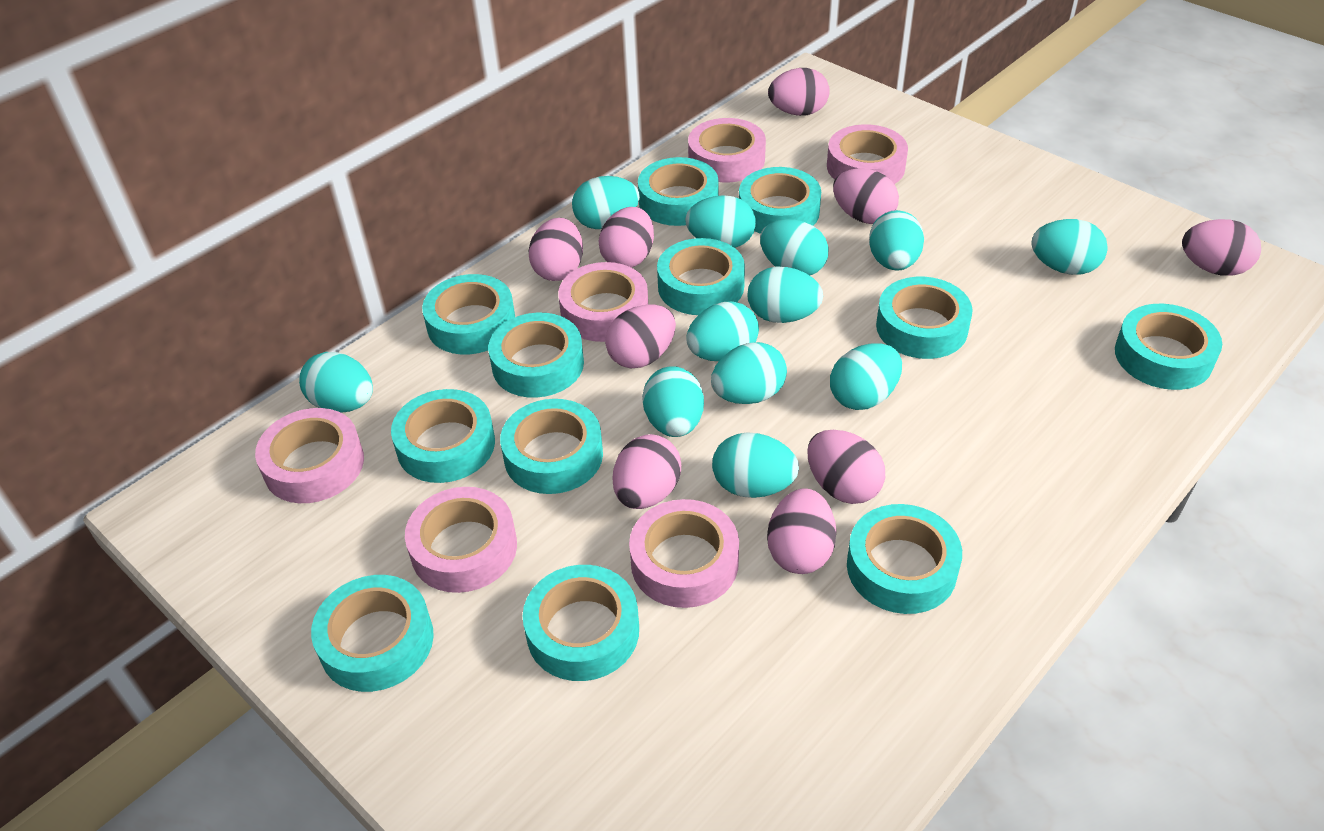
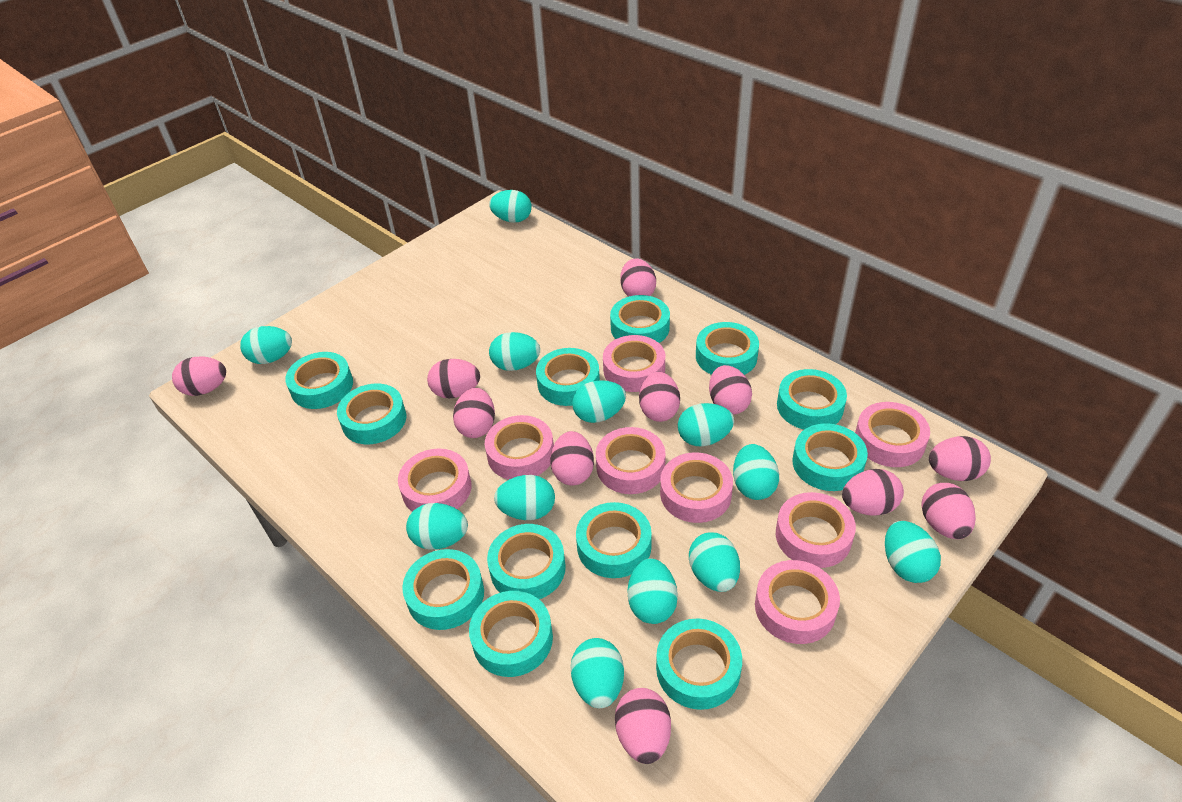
pink egg: [529,218,583,281] [598,207,654,268] [605,305,676,368] [613,434,681,509] [767,488,837,574] [768,68,830,116] [807,430,885,504] [833,168,899,224] [1182,219,1261,276] = 9 -> [172,356,226,396] [427,359,480,399] [453,388,495,438] [550,431,594,485] [615,688,671,764] [620,259,656,297] [639,372,680,422] [709,365,752,415] [842,469,904,516] [921,483,976,539] [929,436,991,481] = 11
pink tape: [255,408,364,503] [405,487,517,593] [558,262,648,342] [629,499,739,608] [688,118,766,182] [827,124,908,184] = 6 -> [398,449,472,512] [485,415,554,479] [596,427,666,494] [603,335,665,392] [660,452,733,523] [755,560,840,644] [776,492,856,568] [855,402,930,467] = 8

